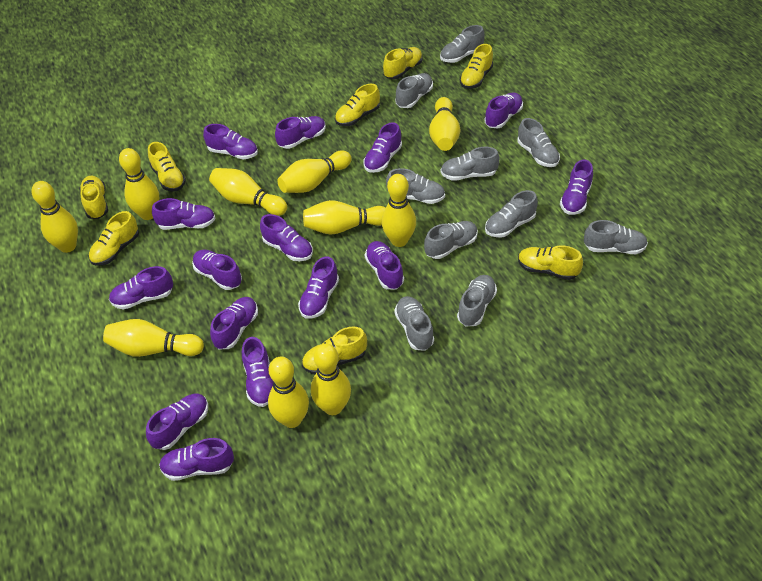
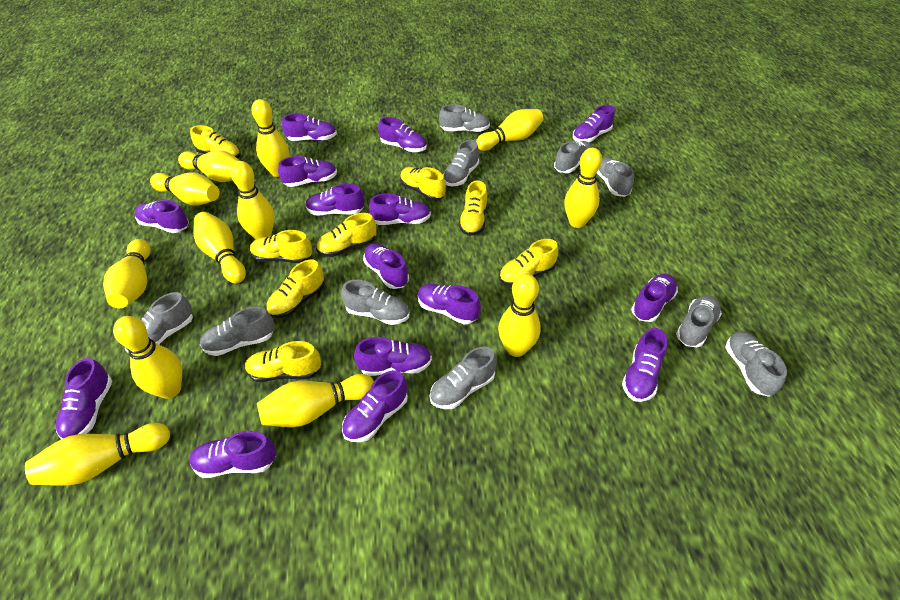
yellow bowling pin: [32,181,78,253] [103,319,204,357] [119,148,159,220] [209,168,287,216] [268,357,309,428] [277,150,351,193] [303,200,386,235] [311,344,351,415] [382,174,416,247] [429,97,460,151] = 10 -> [25,423,170,486] [103,239,151,308] [113,316,182,399] [150,172,220,205] [178,150,240,182] [193,212,246,283] [230,161,275,240] [251,99,289,177] [257,374,374,427] [476,109,543,151] [498,274,541,357] [564,148,602,228] = 12

